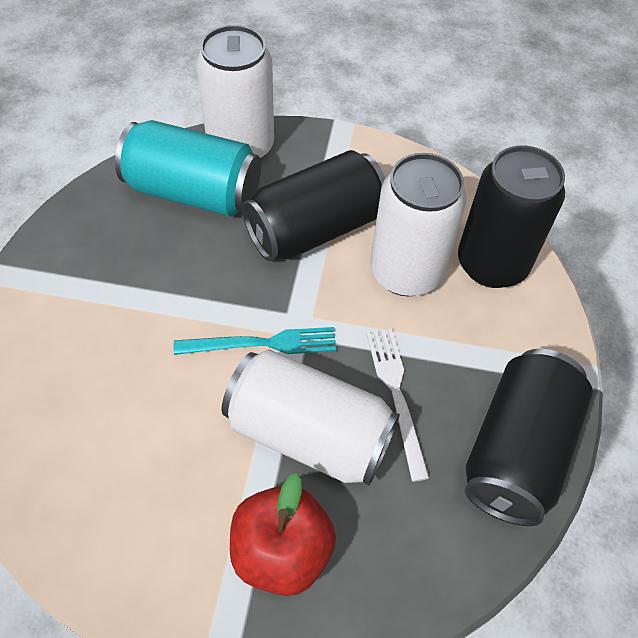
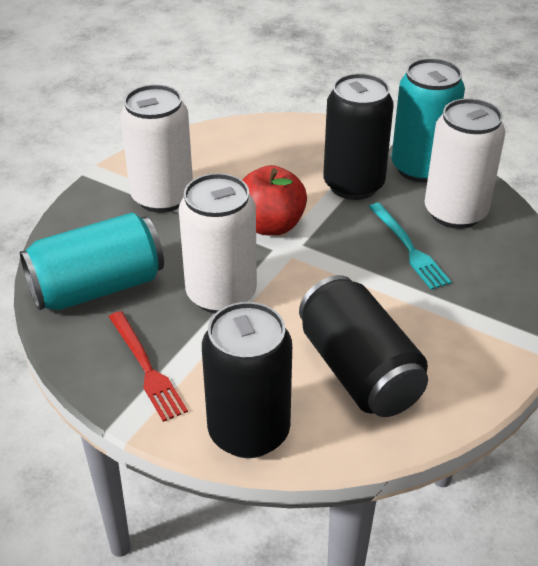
red fork: none = 0 -> [109,311,188,422] = 1
turquoise can: [115,120,261,217] = 1 -> [20,212,164,310] [392,58,465,182] = 2
white fork: [366,328,429,482] = 1 -> none = 0

